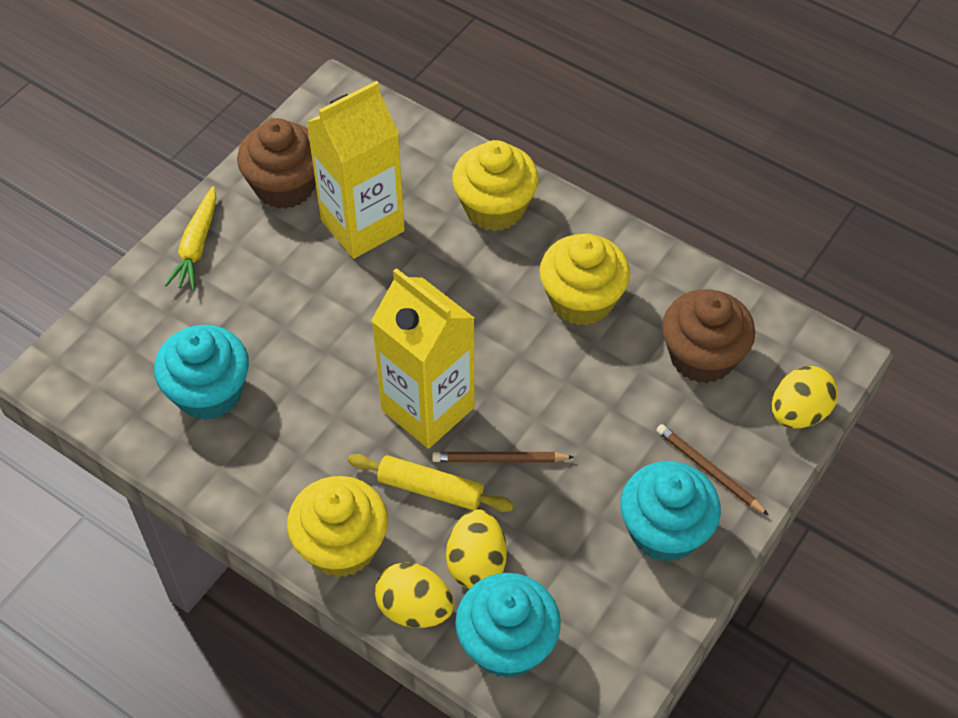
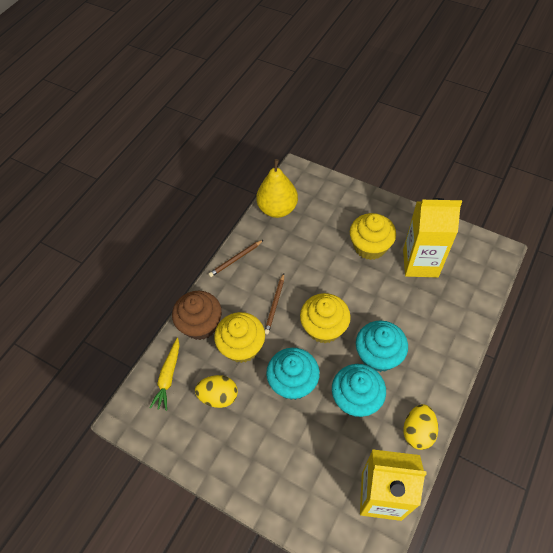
brown cupcake: [237,118,316,209] [662,289,755,383] = 2 -> [172,291,222,340] = 1
yellow egg: [375,562,454,628] [446,509,507,589] [772,366,838,428] = 3 -> [195,375,238,408] [403,404,438,450] = 2
yellow pear: none = 0 -> [256,159,298,218] = 1
yellow rolling pin: [348,454,514,512] = 1 -> none = 0

